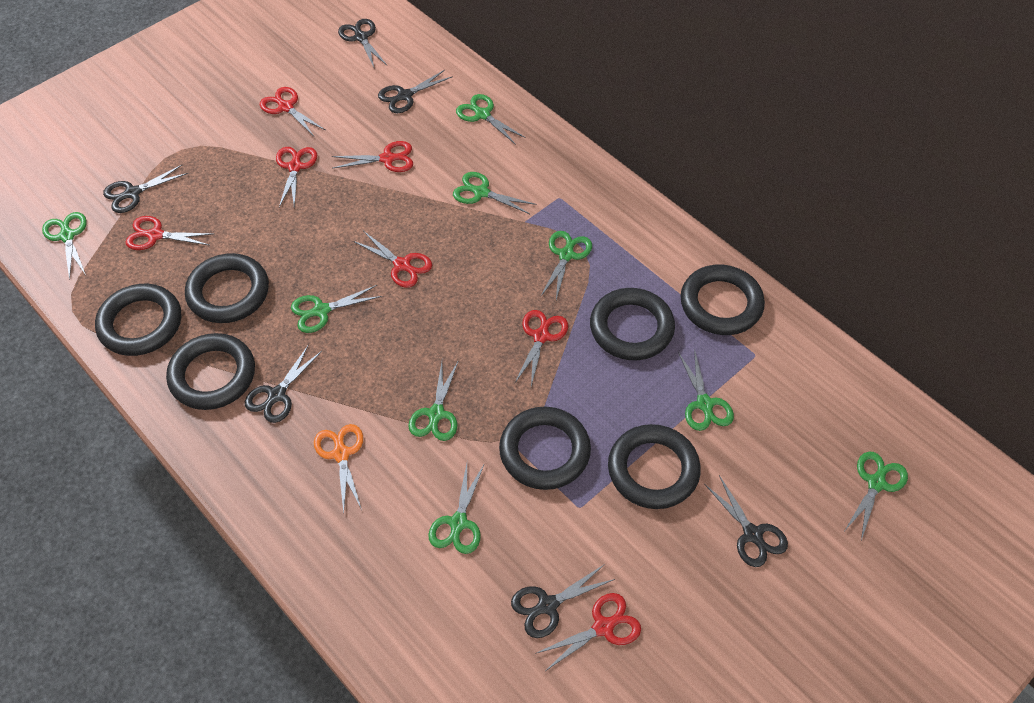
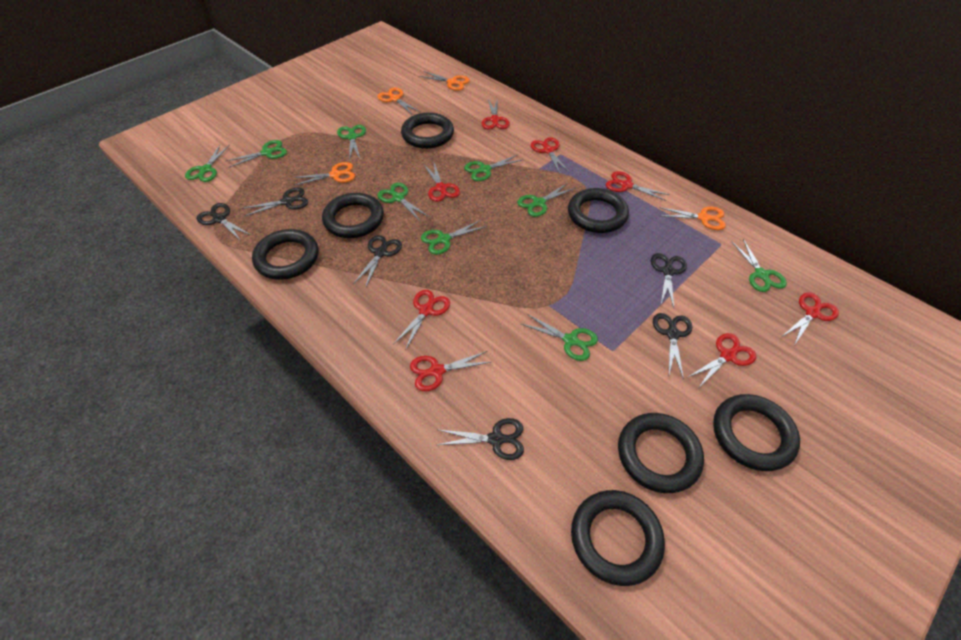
orange scissors: [314,424,363,514] = 1 -> [293,162,355,186] [377,87,420,115] [419,71,470,91] [659,207,726,230] = 4
red scissors: [126,216,213,250] [260,87,325,136] [276,147,317,207] [332,141,413,172] [353,231,432,288] [515,310,568,386] [535,593,641,671] = 7 -> [394,290,450,351] [410,351,491,391] [424,163,460,202] [481,98,510,129] [531,137,570,174] [606,171,670,201] [688,333,756,387] [783,292,839,345] = 8

